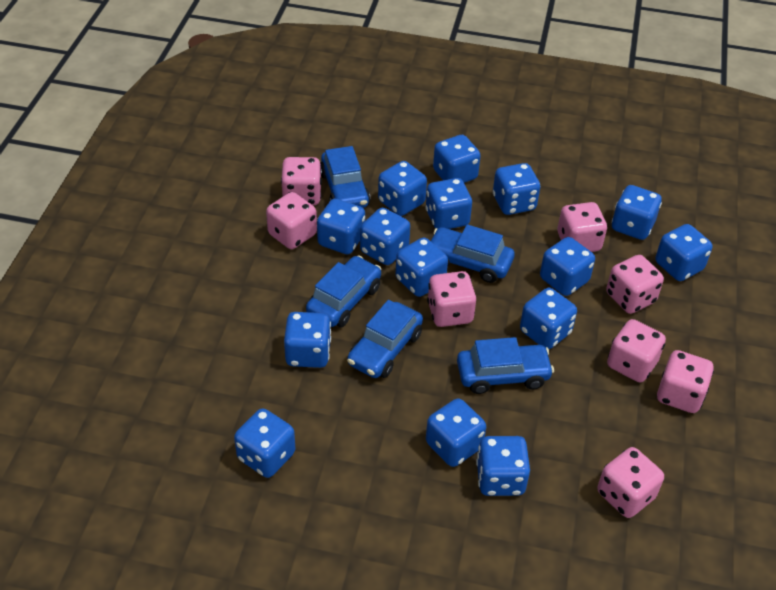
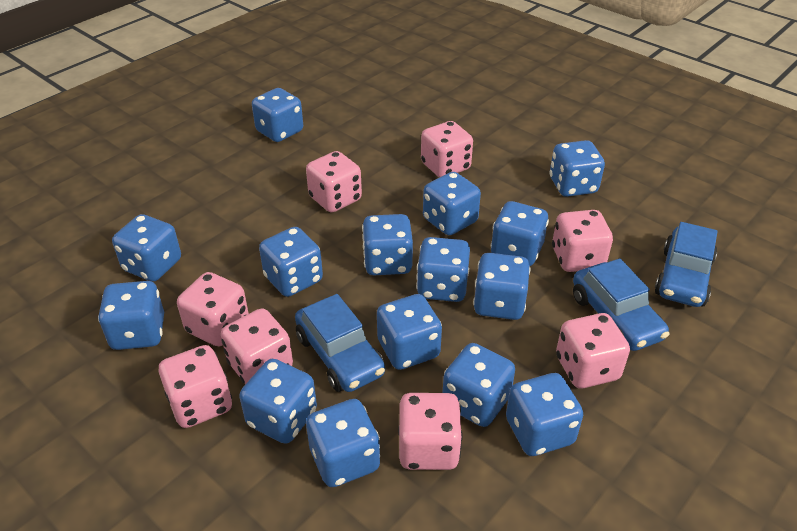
blue car: [306,256,381,328] [320,146,370,208] [347,300,423,378] [431,224,515,283] [457,337,554,394] = 5 -> [295,294,385,392] [573,259,670,351] [655,222,717,307] = 3

